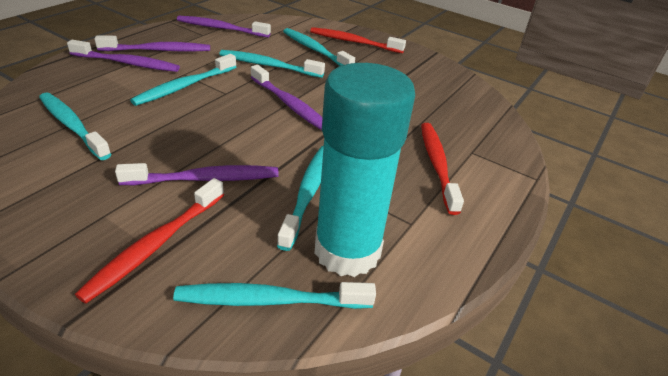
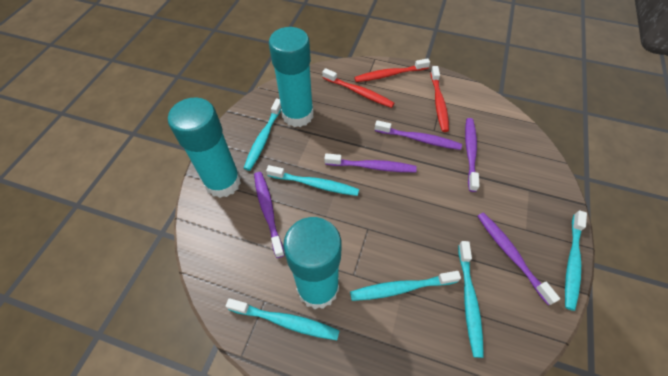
turquoise glue stick: [314,63,415,277] = 1 -> [168,98,241,198] [269,27,314,127] [283,217,342,309] = 3

